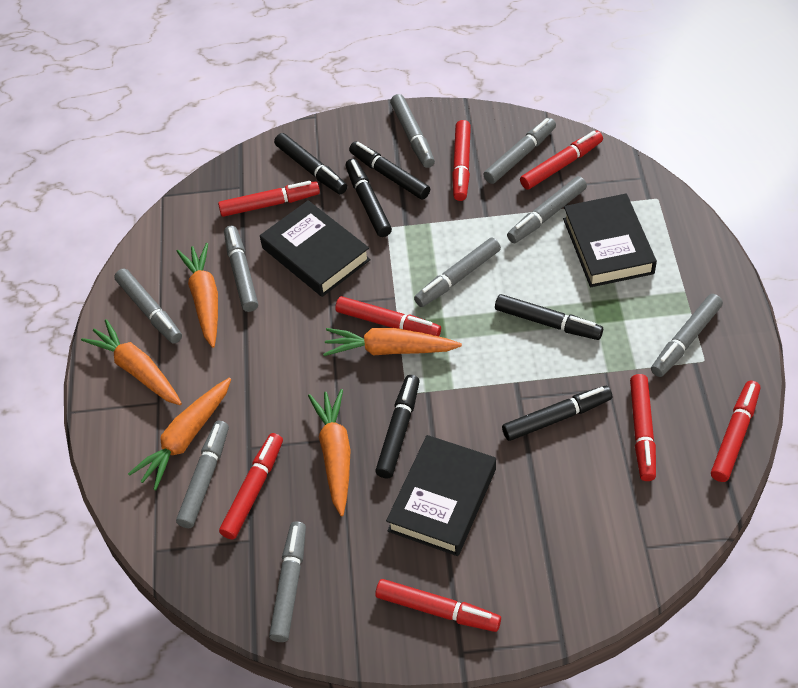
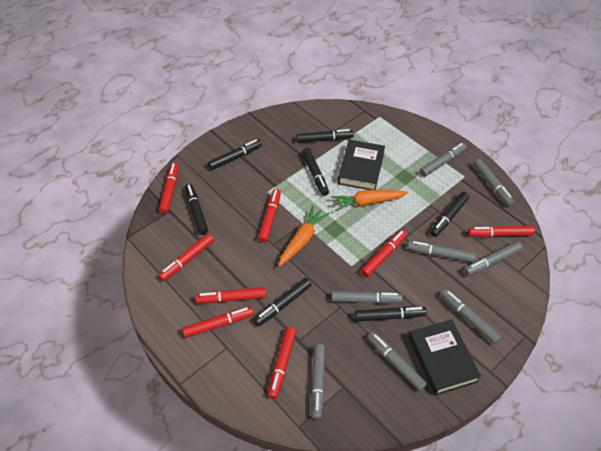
black book: [260,200,371,297] [386,435,496,556] [563,194,657,287] = 3 -> [338,140,385,190] [408,319,481,396] = 2
black marker: [274,133,347,194] [345,159,392,237] [349,142,430,200] [375,375,420,479] [495,294,603,340] [502,386,612,441] = 6 -> [185,184,208,235] [208,139,262,170] [254,278,312,326] [296,129,354,143] [302,148,329,196] [355,306,427,322] [430,192,469,237] = 7
grey marker: [114,269,182,344] [176,421,229,528] [224,225,258,312] [269,521,306,642] [390,94,435,168] [414,238,501,307] [483,118,556,184] [507,176,587,243] [651,294,723,377] = 9 -> [311,344,325,420] [331,291,402,304] [367,332,428,392] [407,241,476,262] [420,143,466,177] [441,289,501,344] [464,241,522,276] [473,159,515,206] = 8
orange carrot: [81,319,182,405] [128,378,231,490] [177,243,218,348] [308,389,351,516] [323,328,462,356] = 5 -> [278,206,329,266] [331,190,408,212] = 2

